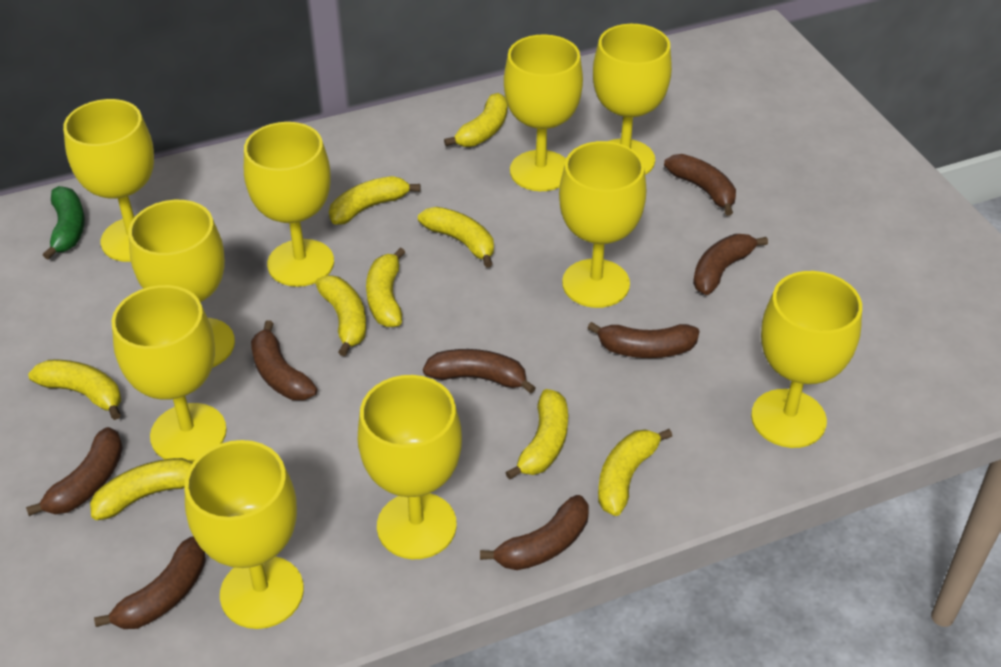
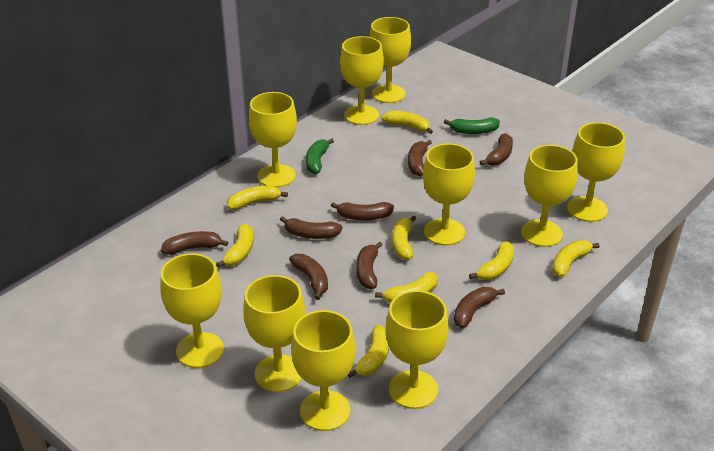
green banana: [43,186,85,260] = 1 -> [306,138,334,174] [444,117,500,134] = 2
yellow banana: [28,360,121,420] [90,458,193,520] [315,275,366,356] [329,176,420,225] [366,248,406,327] [418,207,494,268] [444,93,508,147] [505,389,568,480] [598,429,672,516] = 9 -> [216,224,254,268] [227,185,288,210] [348,325,389,378] [375,272,438,303] [381,111,433,134] [392,215,416,260] [469,241,514,280] [552,240,600,277] = 8

